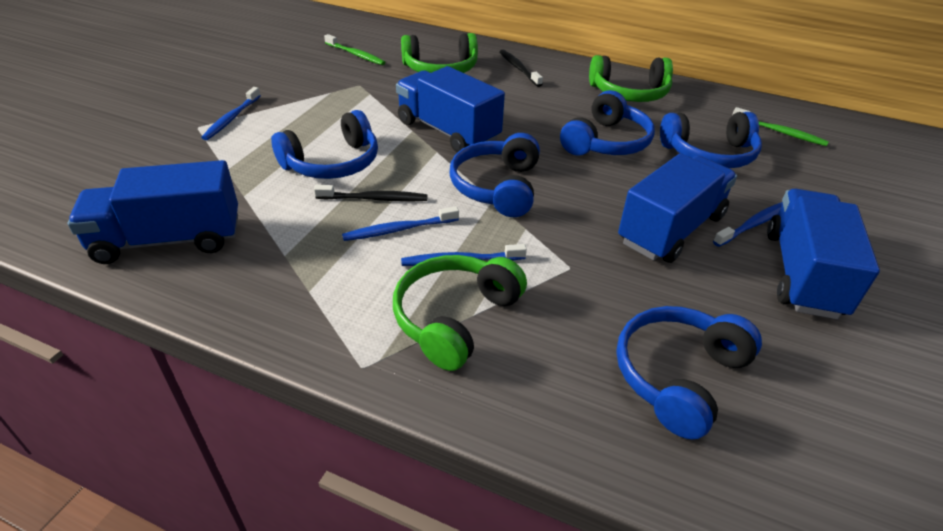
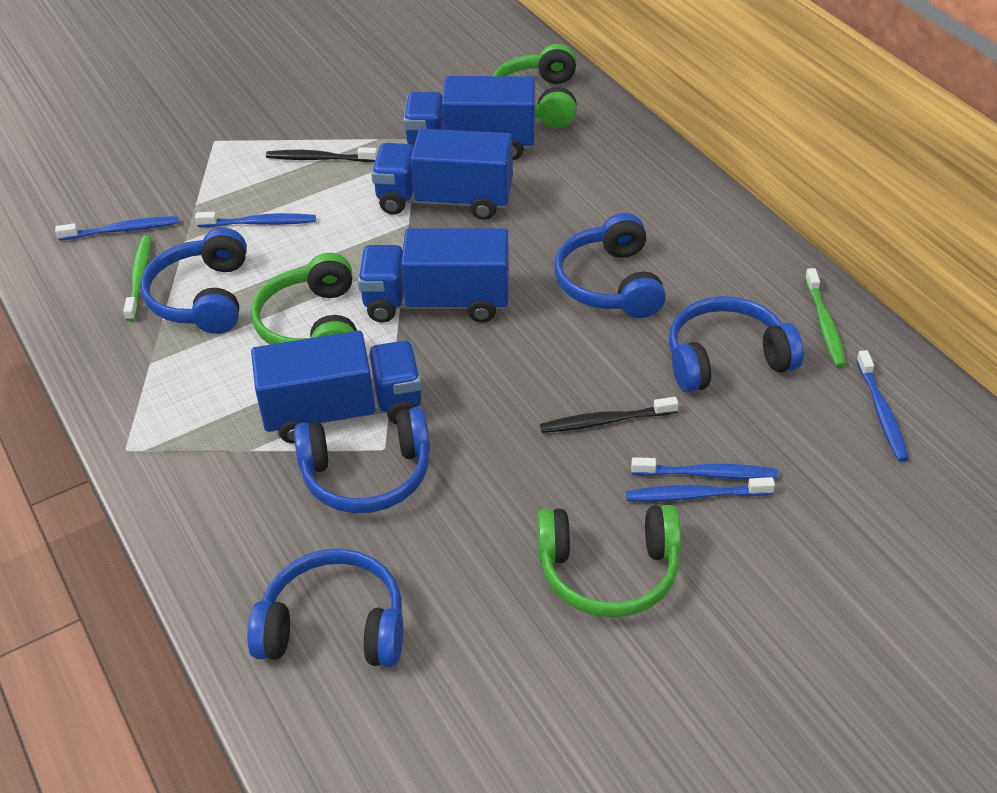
blue toothbrush: [201,87,261,140] [342,206,459,241] [401,244,527,266] [713,202,783,247] = 4 -> [55,216,179,241] [195,212,316,227] [626,477,775,502] [631,457,778,479] [856,350,909,462] = 5

